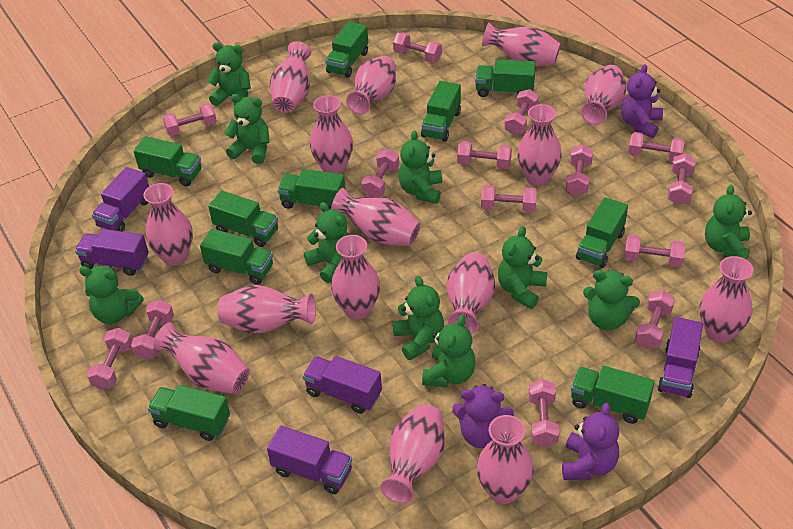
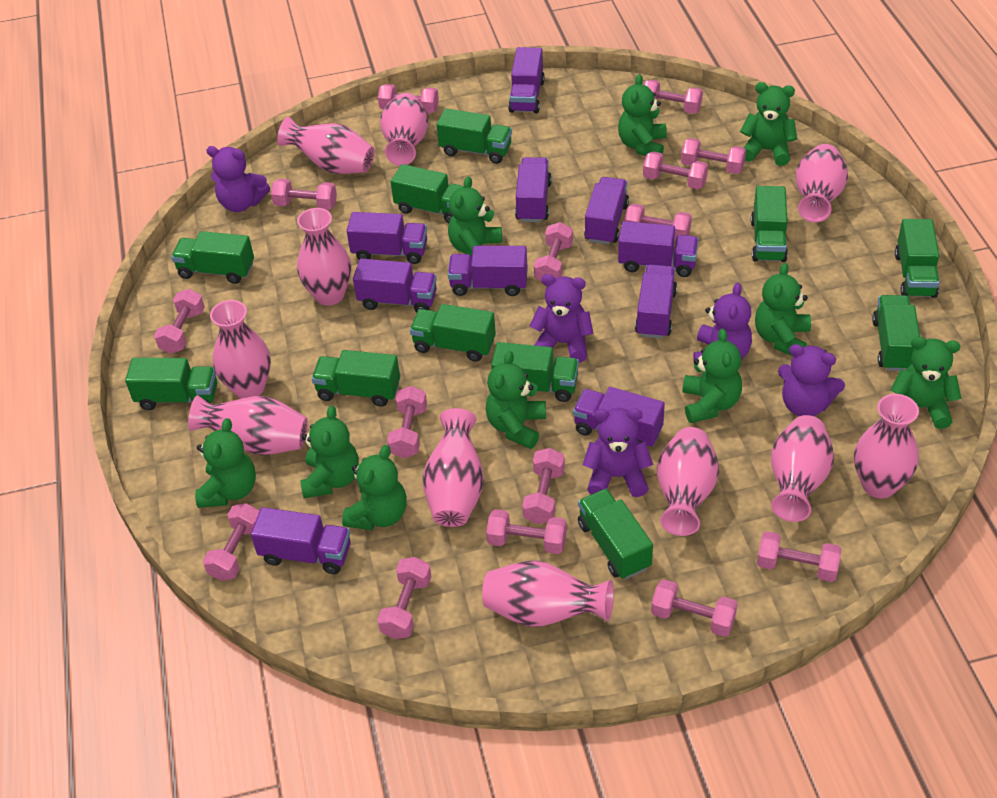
green truck: [134,136,202,186] [148,385,230,441] [200,229,273,285] [208,191,278,247] [278,169,346,210] [325,22,368,78] [421,81,461,142] [475,59,536,97] [571,366,655,424] [576,197,628,268] = 10 -> [125,358,217,410] [171,231,254,284] [312,350,400,407] [391,164,464,223] [410,304,496,362] [436,108,512,164] [491,342,579,402] [578,489,653,579] [751,186,788,262] [872,295,920,371] [895,219,940,298] = 11
pink dumbbell: [87,328,132,390] [131,300,174,360] [163,103,217,136] [361,149,399,198] [393,32,442,63] [457,141,512,169] [481,185,537,212] [504,89,539,135] [528,379,559,447] [566,145,593,196] [624,235,685,268] [628,132,685,161] [635,290,675,349] [668,153,696,205] = 14 -> [154,289,205,354] [203,503,260,581] [271,179,337,210] [377,557,432,639] [378,84,439,113] [387,386,427,458] [486,509,567,554] [522,448,565,524] [534,222,573,281] [625,203,692,240] [643,151,708,189] [644,80,703,114] [651,579,738,637] [681,138,746,174] [757,531,841,582] = 15
pink vase: [143,183,193,265] [153,322,250,394] [218,285,316,334] [270,41,311,113] [310,95,353,174] [331,188,420,246] [331,235,380,319] [346,56,396,114] [380,404,445,504] [447,253,495,334] [477,415,534,504] [482,23,561,67] [517,104,562,186] [581,65,626,125] [700,256,753,343] = 15 -> [188,395,308,455] [210,300,271,399] [277,117,374,174] [297,208,351,306] [380,93,428,166] [423,408,484,527] [482,561,614,627] [657,427,719,536] [771,415,834,522] [795,144,848,222] [854,394,919,498] = 11
purple teddy bear: [452,384,514,448] [562,403,619,480] [621,64,663,138] = 3 -> [206,146,270,212] [530,274,593,362] [583,408,653,497] [693,283,752,370] [778,344,845,416] = 5
purple truck: [75,229,149,276] [92,167,149,232] [267,426,352,494] [303,356,382,414] [658,317,703,398] = 5 -> [251,507,351,574] [347,212,427,264] [353,258,437,312] [448,246,528,296] [508,47,545,114] [515,157,552,222] [573,387,665,447] [584,177,629,245] [618,221,699,277] [635,264,677,339] = 10

